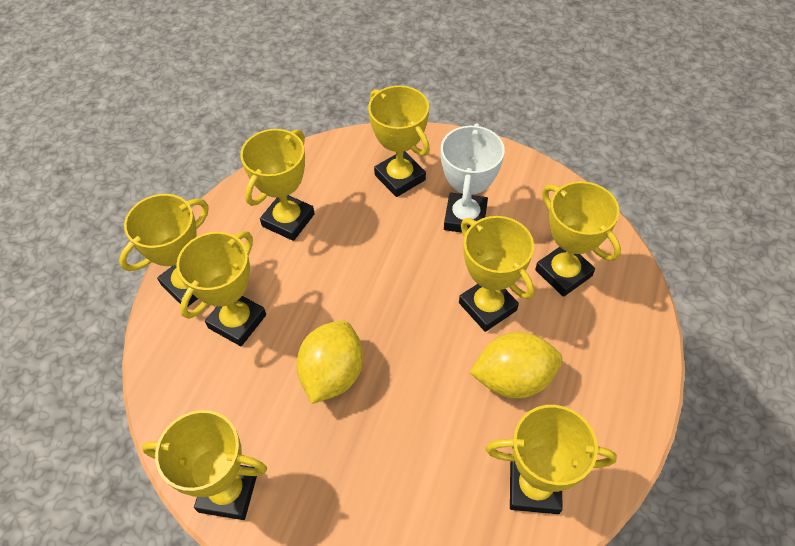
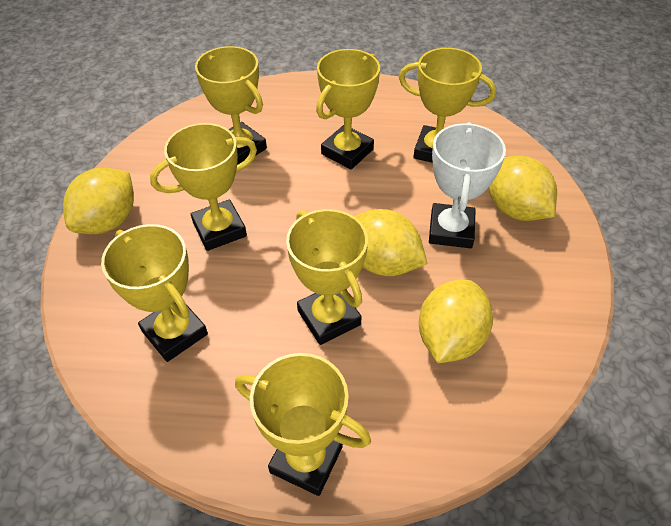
yellow lemon: [296,320,363,404] [469,332,563,399] = 2 -> [63,168,134,234] [354,209,427,276] [419,280,493,363] [489,156,557,221] = 4
yellow trophy: [119,194,209,306] [142,410,267,520] [176,231,266,346] [240,129,314,241] [368,85,430,197] [459,216,534,332] [486,405,617,514] [535,181,621,297] = 8 -> [101,224,208,362] [150,123,257,251] [195,46,267,165] [235,353,371,496] [286,209,368,345] [316,49,380,169] [399,48,496,163] = 7

